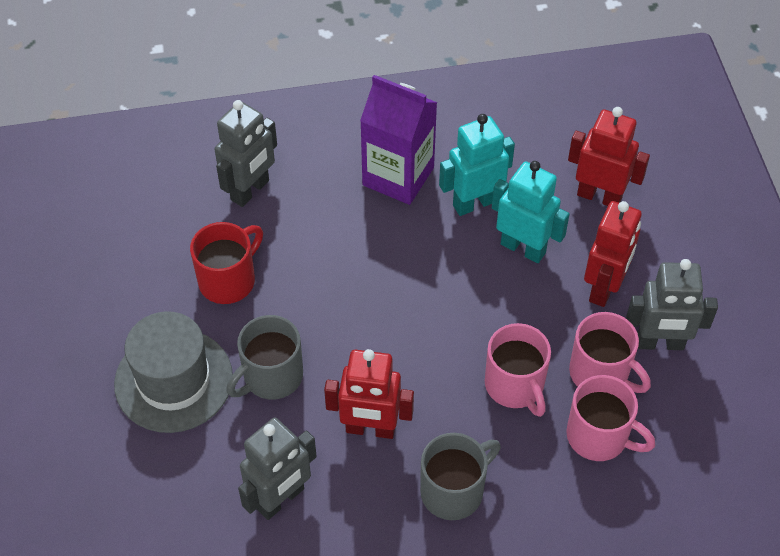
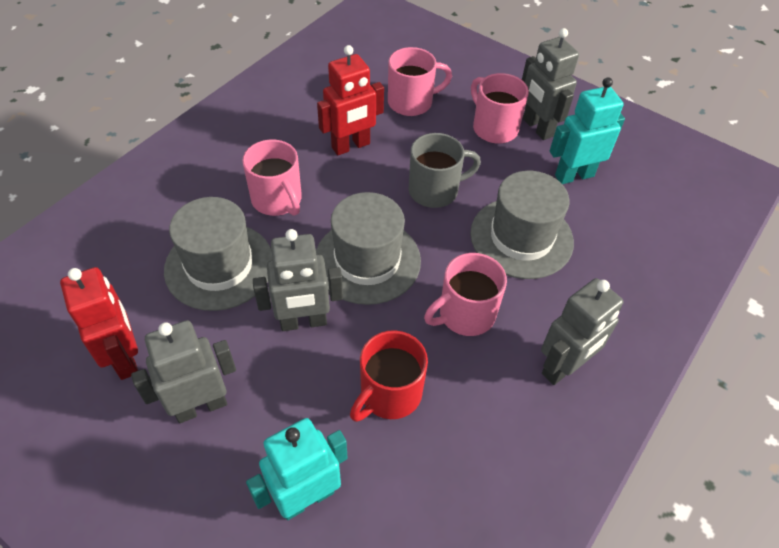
grey hat: [114,311,233,433] = 1 -> [164,197,272,311] [316,192,421,305] [470,171,574,279] = 3
grey mug: [226,315,303,400] [420,433,501,520] = 2 -> [409,133,481,208] = 1
grey robot: [215,100,277,207] [238,417,317,520] [626,259,718,350] = 3 -> [131,320,236,423] [253,229,343,331] [522,28,579,140] [541,278,624,385] = 4
pink mug: [485,323,551,417] [566,375,655,461] [569,312,651,393] = 3 -> [242,140,302,216] [388,47,452,116] [424,253,507,336] [471,73,529,143] = 4
purple carton: [360,75,437,205] = 1 -> none = 0
red robot: [324,349,414,439] [568,107,650,206] [584,201,642,307] = 3 -> [60,267,138,380] [317,45,384,155] = 2

